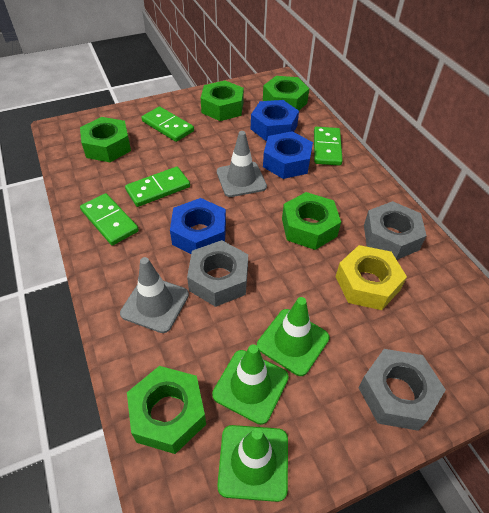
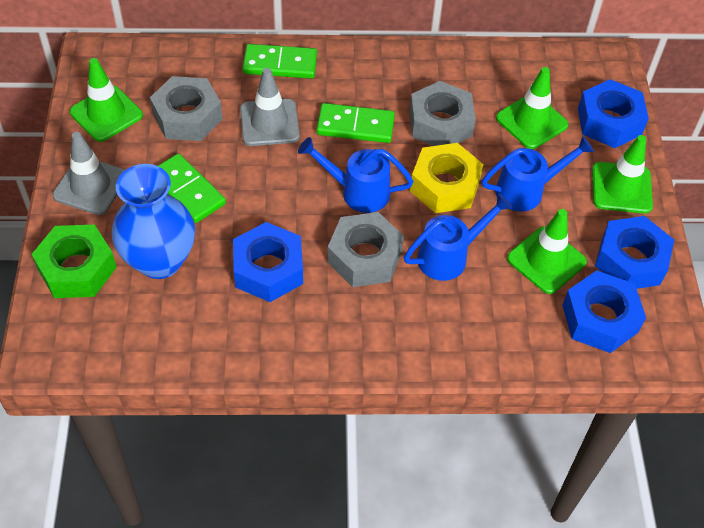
blue nut: [170,198,226,254] [251,100,299,141] [263,131,313,179] = 3 -> [233,222,303,302] [562,270,646,353] [578,79,649,148] [595,216,674,289] = 4
blue vase: none = 0 -> [112,164,195,279] = 1
blue watering can: none = 0 -> [298,137,414,213] [404,193,513,281] [482,136,594,212] = 3
green domino: [80,193,139,245] [125,167,190,207] [141,106,194,142] [314,127,343,166] = 4 -> [158,153,226,223] [242,44,317,79] [317,103,395,143] = 3
green nut: [80,117,131,162] [127,366,206,454] [201,80,244,121] [263,76,309,110] [282,192,341,250] = 5 -> [31,225,117,298] = 1
green traffic cone: [212,344,289,425] [217,425,288,502] [257,297,330,376] = 3 -> [70,58,143,142] [496,67,568,149] [507,209,587,294] [592,135,653,214] = 4

